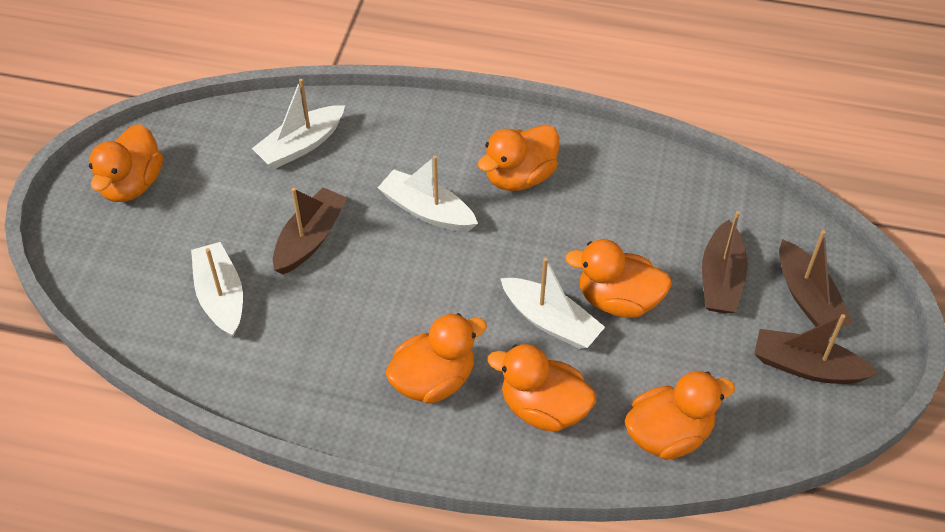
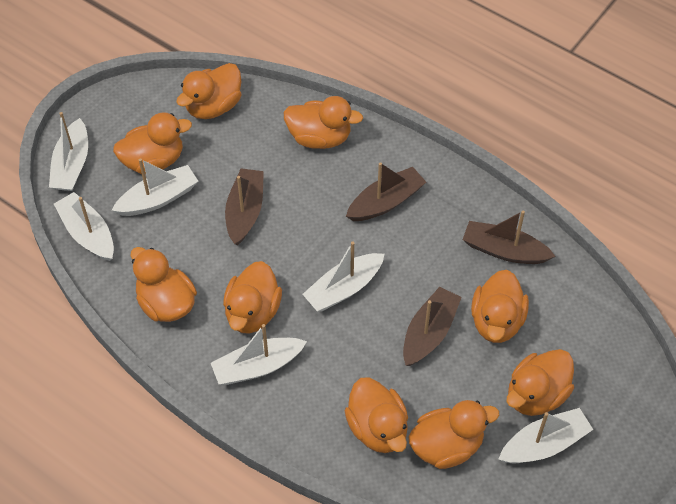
orange duck: [89,124,163,202] [385,313,487,404] [478,124,559,191] [488,344,596,432] [565,239,672,318] [625,371,735,460] = 6 -> [113,112,192,174] [131,247,197,322] [176,63,242,119] [223,261,282,334] [284,96,363,149] [344,377,408,453] [408,400,499,469] [471,270,529,343] [506,349,574,416] = 9
white boat: [191,242,243,337] [252,79,345,168] [378,155,478,232] [500,258,605,349] = 4 -> [49,112,88,191] [54,192,114,261] [112,158,198,216] [211,324,307,385] [302,241,385,311] [498,408,594,464] = 6

